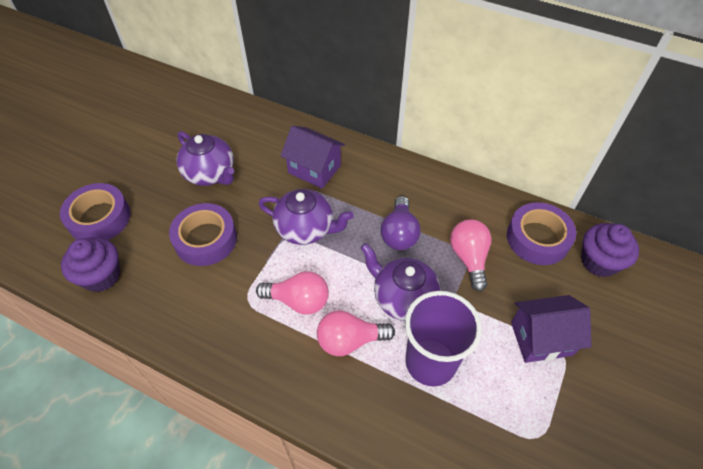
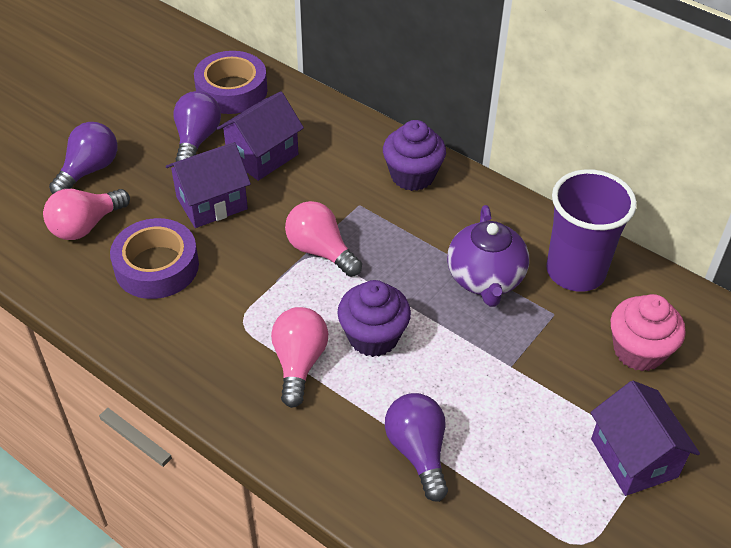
pink cupcake: none = 0 -> [611,294,685,371] = 1
purple house: [281,126,345,189] [511,295,592,363] = 2 -> [166,142,251,228] [217,92,304,181] [590,381,700,496] = 3
purple light bulb: [381,196,421,250] = 1 -> [49,122,117,194] [174,91,221,162] [385,393,448,502] = 3
purple tape: [60,183,131,240] [169,203,237,266] [507,202,576,265] = 3 -> [110,218,199,299] [194,51,268,114] = 2
purple teapot: [177,131,234,186] [259,189,354,245] [361,243,440,321] = 3 -> [447,205,529,307] = 1

